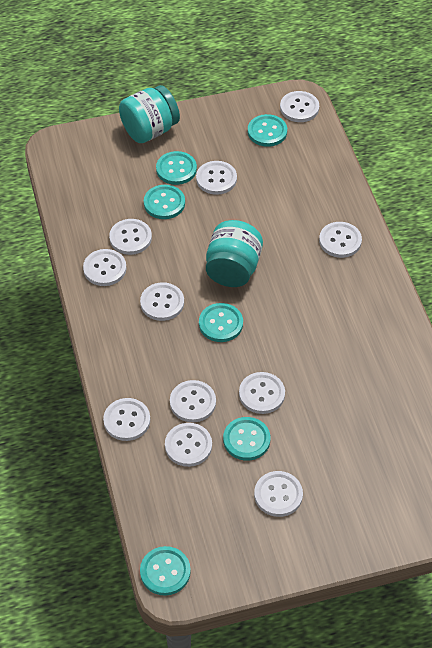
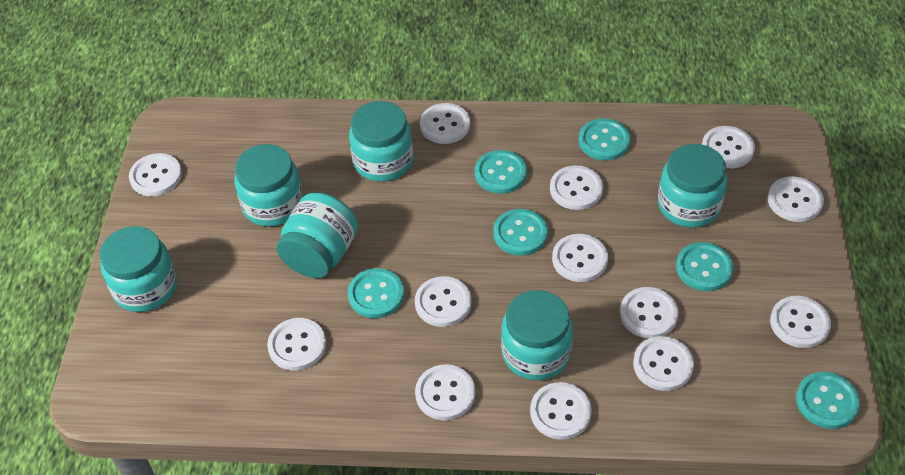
turquoise jar: [119,85,180,143] [206,220,263,287] = 2 -> [100,226,177,312] [235,144,303,227] [277,193,358,278] [349,101,413,182] [501,290,573,380] [658,144,727,228] = 6
white button: [83,249,127,286] [103,398,150,441] [109,219,152,255] [140,282,184,321] [165,423,212,467] [170,380,216,422] [196,161,237,195] [239,372,285,414] [254,471,303,517] [280,91,319,122] [319,222,362,258] = 11 -> [129,153,182,196] [267,318,326,371] [415,276,472,327] [415,364,475,420] [420,103,470,144] [530,382,592,440] [550,165,603,210] [552,234,608,282] [620,287,678,338] [633,336,694,391] [702,126,755,168] [768,177,824,222] [770,296,831,348] = 13

